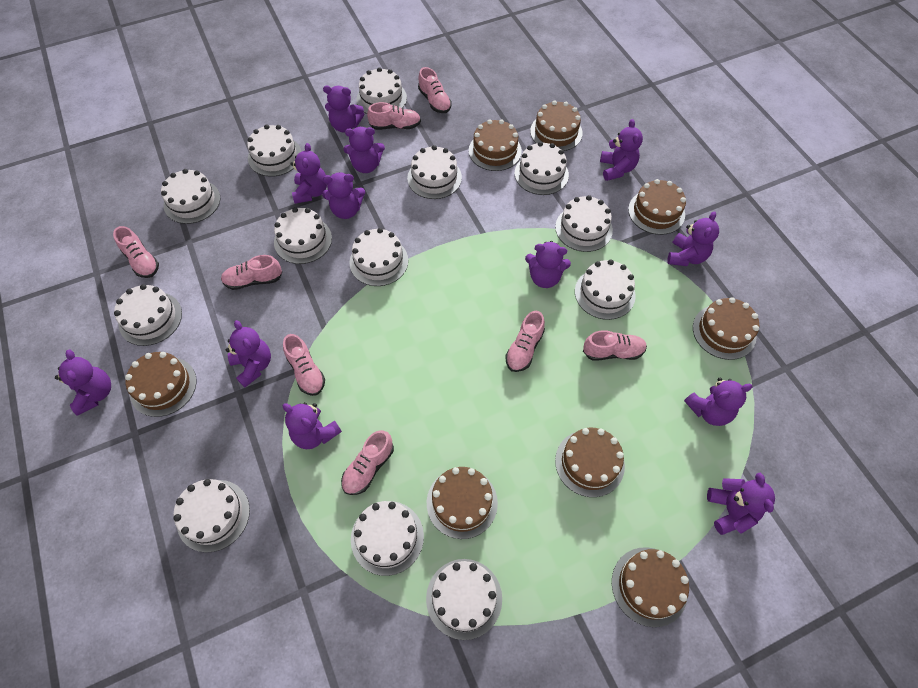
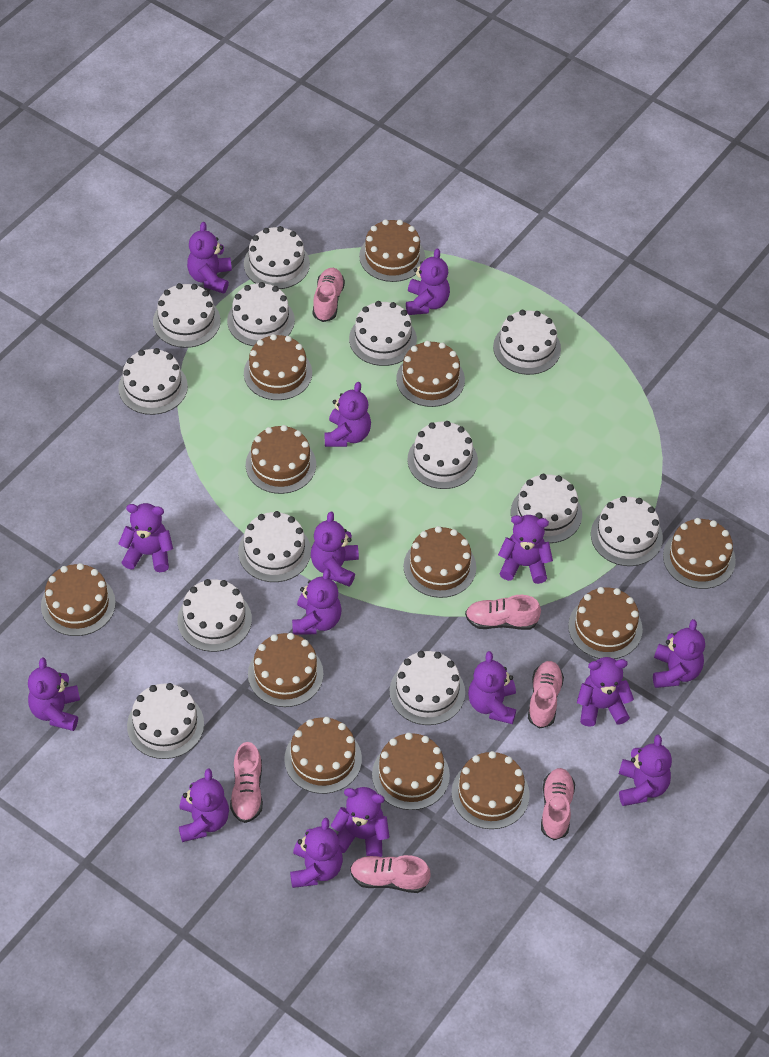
brown cake: [125,352,197,417] [427,467,498,539] [469,119,522,171] [530,101,582,151] [555,428,625,497] [612,547,689,627] [628,179,686,235] [693,297,759,360] = 8 -> [41,563,116,636] [244,334,312,400] [246,425,316,494] [248,633,324,707] [284,717,362,794] [359,219,425,282] [372,733,450,810] [396,341,465,407] [403,526,476,598] [451,751,530,829] [568,587,643,659] [663,518,736,589] = 12
pink shoe: [113,226,159,278] [221,255,282,290] [283,334,325,396] [341,430,394,495] [367,102,421,130] [418,67,452,113] [505,311,545,372] [583,330,647,360] = 8 -> [230,742,263,823] [313,268,345,322] [350,855,431,893] [465,595,541,630] [528,661,564,729] [541,768,575,840] = 6
purple teddy bear: [55,350,111,416] [226,320,271,388] [282,402,342,449] [290,143,327,204] [322,172,365,219] [323,86,364,133] [343,127,385,173] [525,241,571,288] [600,119,643,181] [667,211,719,266] [684,378,753,426] [707,473,775,535] = 12 -> [28,658,80,731] [118,503,173,572] [179,769,229,842] [187,222,232,294] [290,818,343,888] [292,569,342,635] [311,512,359,587] [325,382,371,447] [331,787,389,857] [406,248,450,315] [468,651,516,724] [498,515,553,584] [577,657,634,727] [619,735,672,806] [653,619,705,688] = 15

